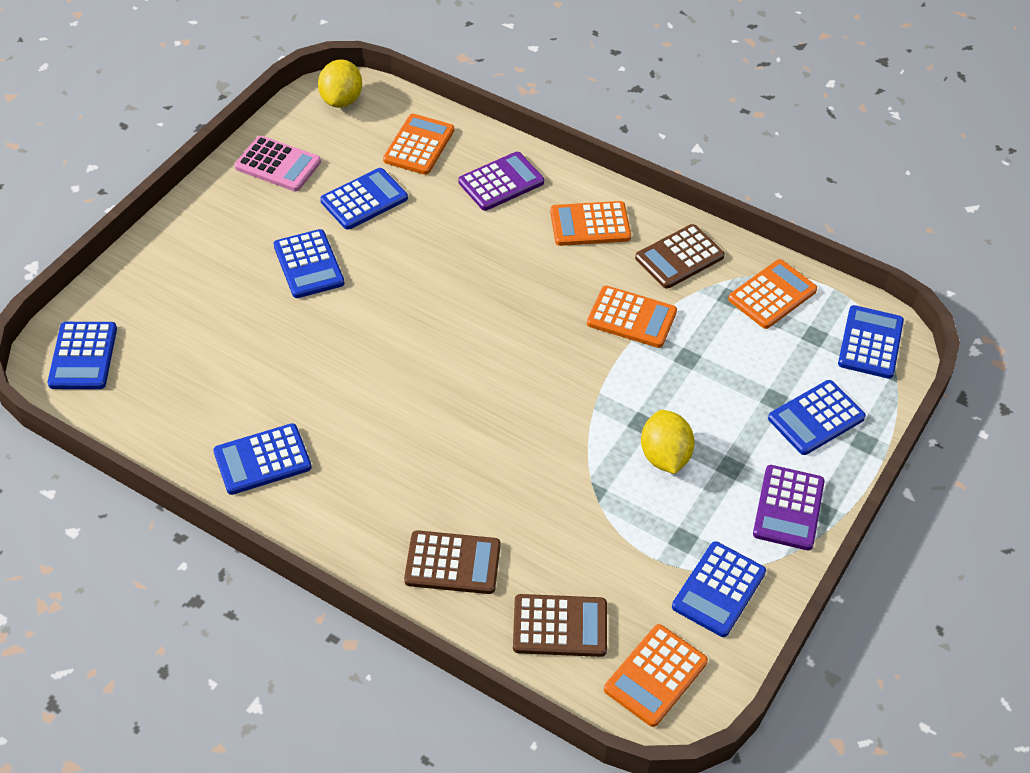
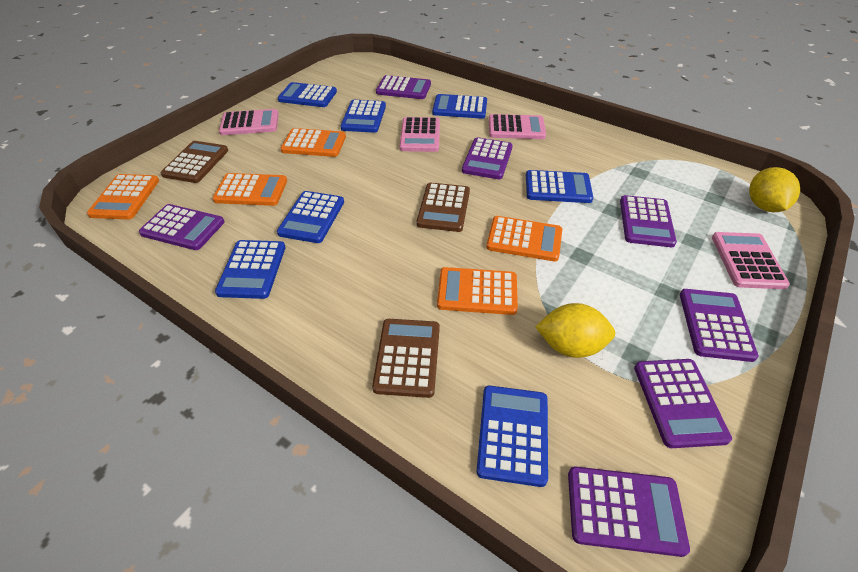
pink calculator: [235,136,321,191] = 1 -> [219,109,279,135] [400,117,440,152] [489,114,546,139] [712,232,790,289] = 4
purple calculator: [458,152,544,211] [753,465,825,550] = 2 -> [139,204,225,250] [376,75,431,99] [462,137,513,179] [568,466,690,557] [620,195,677,247] [634,359,732,448] [680,289,758,362] = 7

